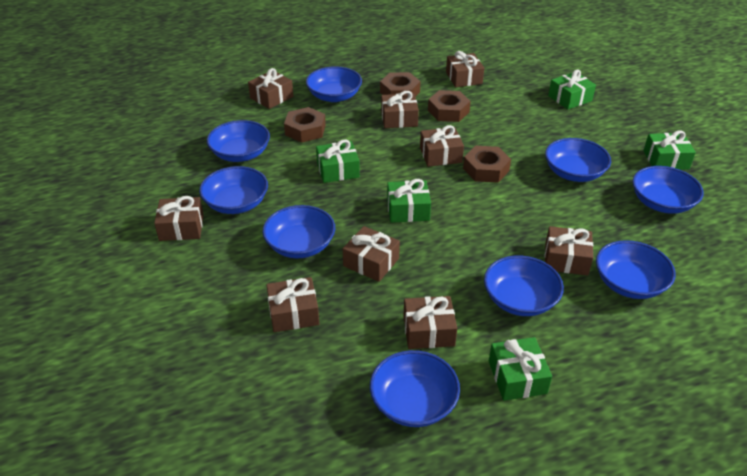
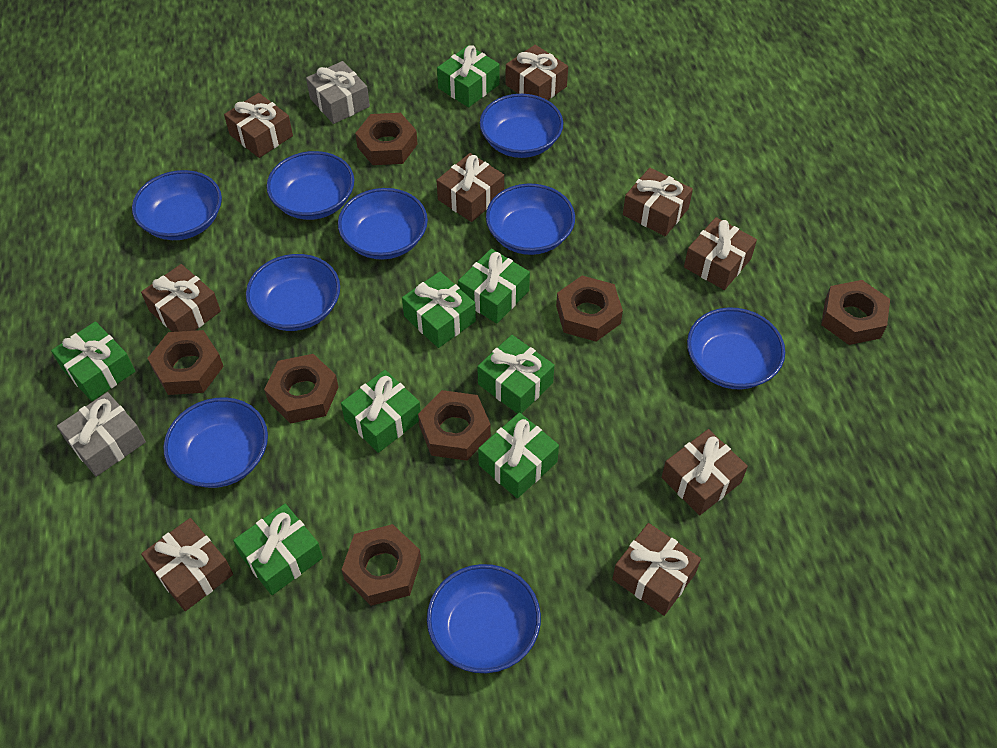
brown nut: [284,107,326,143] [380,72,421,97] [428,90,471,122] [463,146,511,183] = 4 -> [148,330,224,395] [264,354,339,424] [341,524,421,606] [355,113,418,165] [418,390,491,461] [556,276,623,342] [821,280,890,345] = 7
green gift: [316,139,360,183] [387,179,431,223] [489,337,552,401] [548,70,596,110] [643,131,696,170] = 5 -> [51,321,135,401] [233,504,323,595] [341,370,421,453] [402,271,476,348] [437,45,499,108] [458,249,530,324] [477,335,554,414] [478,412,559,498] = 8
grey gift: none = 0 -> [57,392,146,477] [306,61,370,124] = 2

